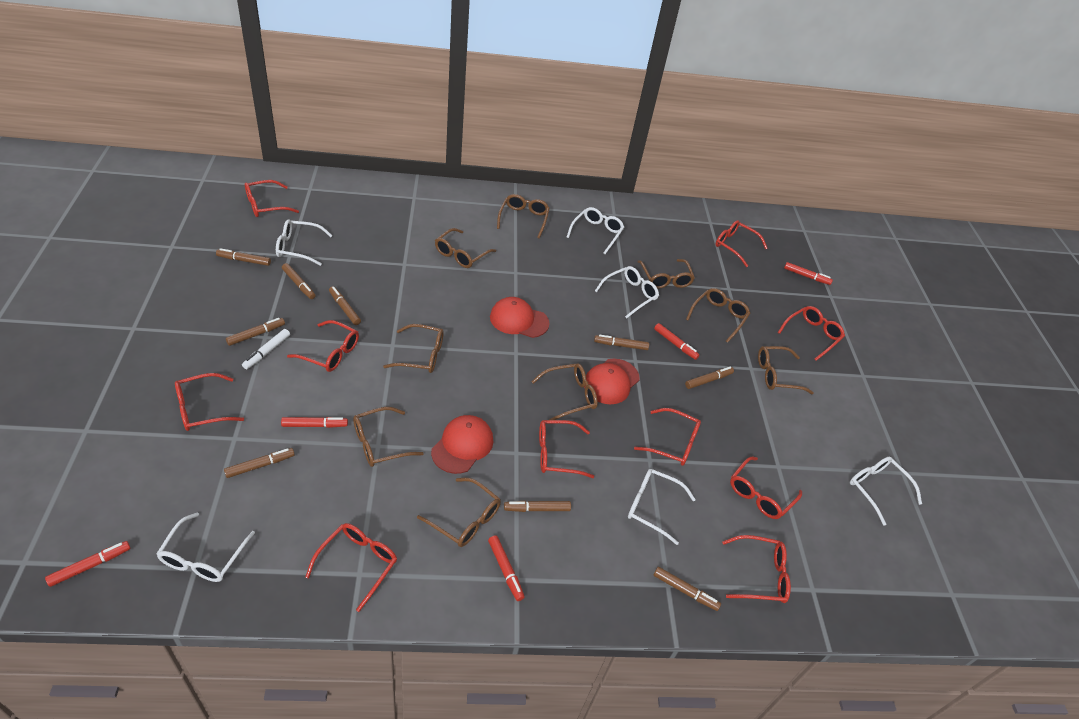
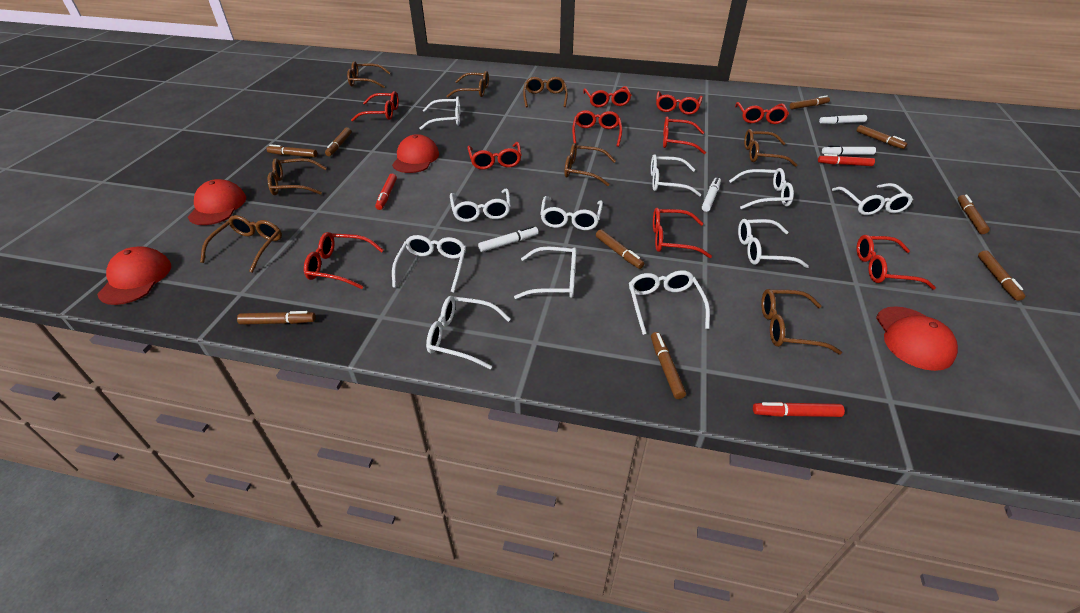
brown glasses: [353,407,424,467] [383,324,444,373] [417,478,501,547] [435,228,496,268] [497,194,550,238] [532,363,598,420] [637,259,695,289] [686,288,750,343] [758,346,814,394] = 9 -> [200,215,282,273] [268,158,327,195] [347,61,390,88] [447,71,489,98] [523,77,568,107] [564,143,616,186] [744,129,797,167] [761,289,842,354] = 8
red cap: [431,415,494,474] [490,297,549,338] [584,359,639,404] = 3 -> [97,247,171,305] [188,179,246,225] [392,134,439,173] [876,306,958,371] = 4
red marker: [45,541,130,587] [281,417,348,428] [488,535,525,601] [654,323,700,360] [784,262,833,285] = 5 -> [375,174,397,210] [753,402,845,417] [818,154,875,166] = 3
white glasses: [156,513,255,582] [276,219,333,266] [567,207,624,254] [595,266,659,318] [628,469,696,545] [850,457,922,526] = 6 -> [392,235,466,293] [420,96,460,130] [426,296,511,369] [450,188,511,222] [514,247,577,299] [540,196,603,230] [629,270,710,335] [651,154,701,197] [729,168,794,210] [738,219,809,268] [832,183,913,215] = 11
white marker: [242,329,290,369] = 1 -> [478,226,538,252] [702,177,721,212] [819,115,867,124] [822,145,876,155] = 4

